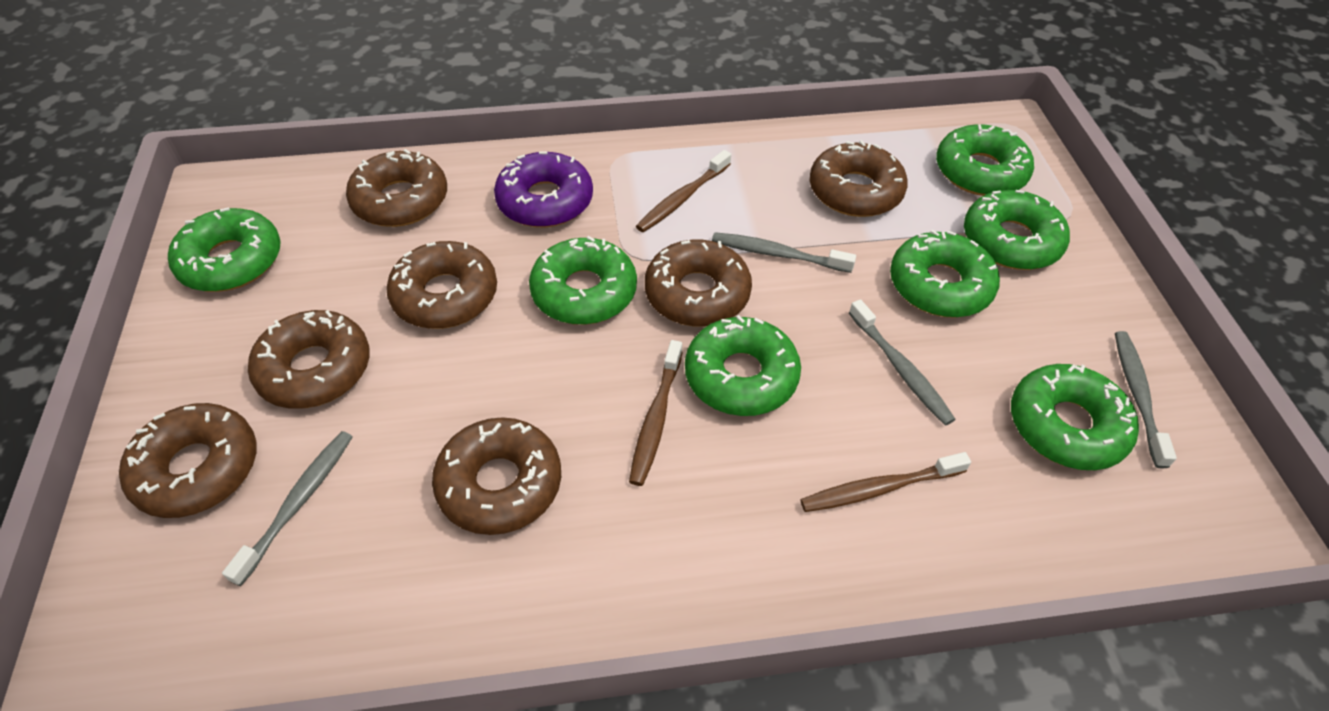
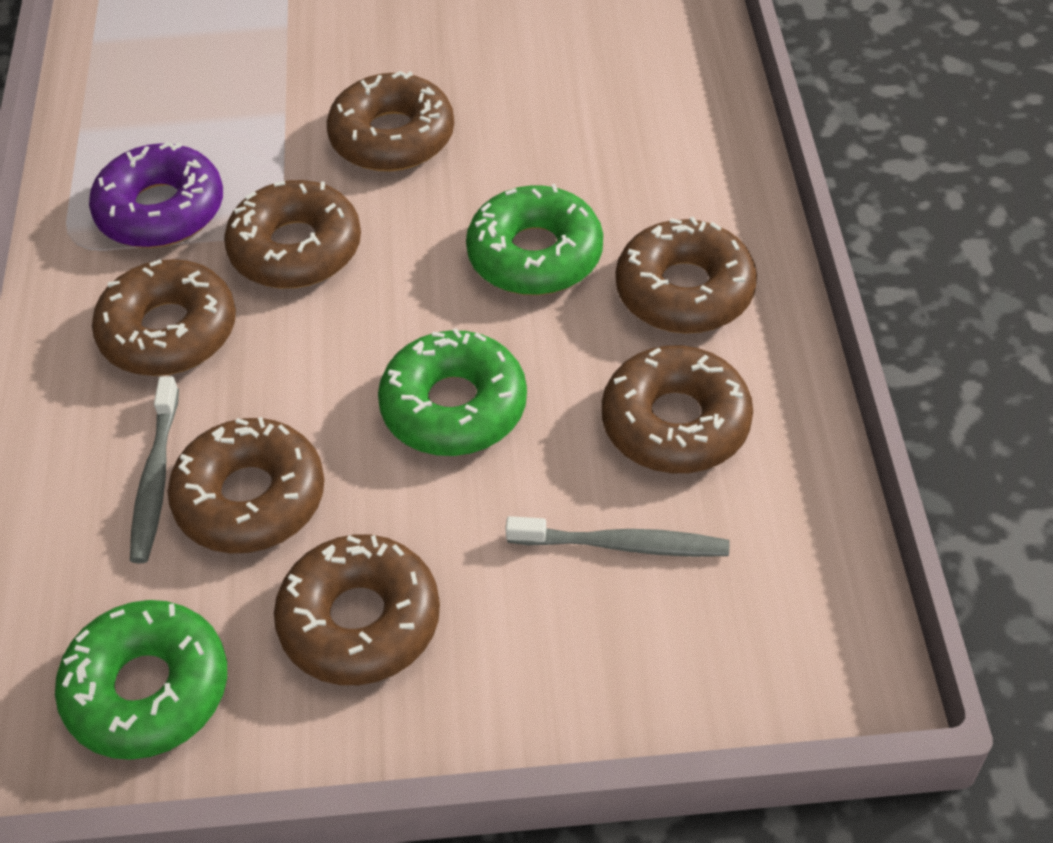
brown toothbrush: [629,340,683,486] [636,150,731,233] [800,452,971,512] = 3 -> none = 0
green donut: [168,207,280,292] [529,236,637,325] [685,315,801,416] [890,230,1000,318] [936,124,1034,196] [964,190,1070,270] [1011,364,1139,470] = 7 -> [55,600,227,760] [378,328,527,456] [466,184,603,295] = 3
grey toothbrush: [222,431,353,586] [712,232,856,273] [849,299,956,425] [1115,331,1177,469] = 4 -> [130,376,179,563] [505,516,730,557] = 2

